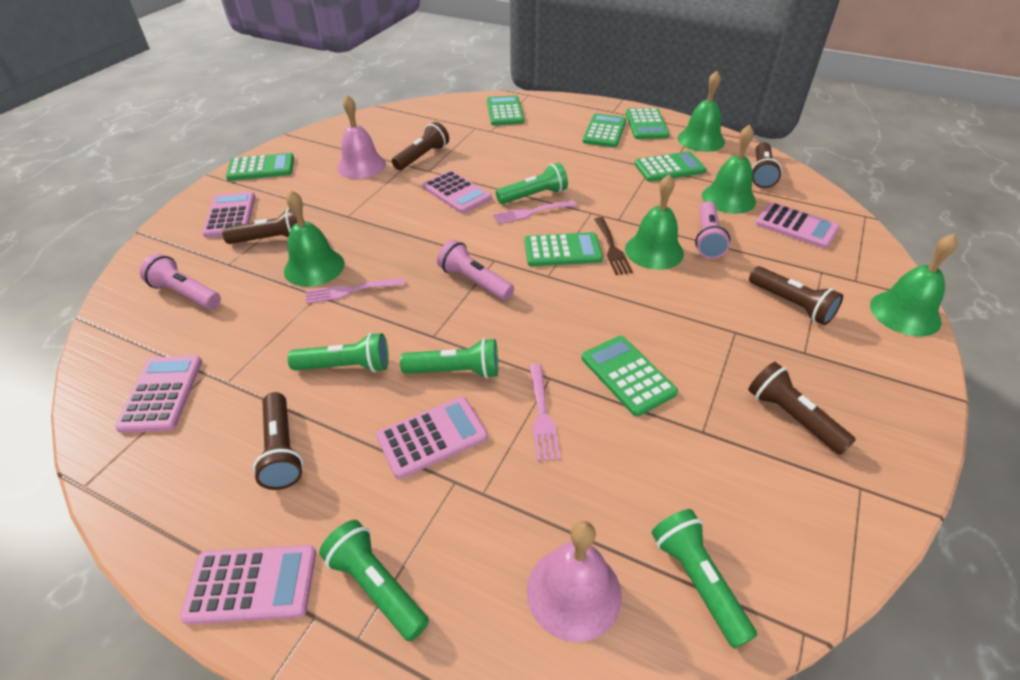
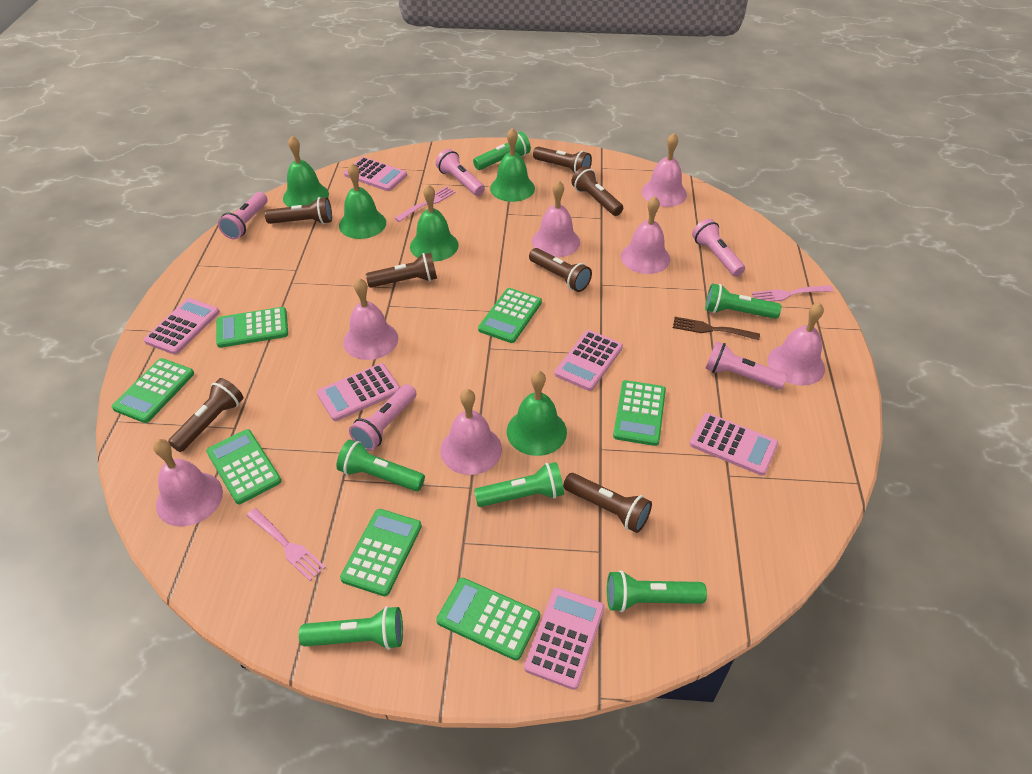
brown flashlight: [222,208,297,244] [253,392,303,490] [392,122,449,170] [748,362,856,455] [749,266,843,325] [752,142,782,188] = 6 -> [168,378,243,452] [265,197,332,224] [366,253,437,288] [529,248,592,292] [533,147,592,173] [563,473,652,533] [571,166,623,216] = 7
green flashlight: [288,333,389,373] [319,520,429,642] [400,338,498,379] [496,163,568,204] [651,509,757,649] = 5 -> [299,606,403,650] [336,439,425,491] [473,131,531,170] [474,462,564,507] [607,570,707,612] [705,283,781,319] = 6
pink bell: [337,95,386,179] [527,521,622,642] = 2 -> [153,439,223,527] [343,278,398,360] [441,389,502,475] [532,180,580,257] [621,196,670,274] [642,133,687,207] [767,302,825,386] = 7
pink flashlight: [140,254,221,309] [437,240,514,301] [695,201,730,259] = 3 -> [218,192,268,240] [349,384,416,451] [436,149,485,196] [692,219,745,277] [705,341,787,390] = 5

